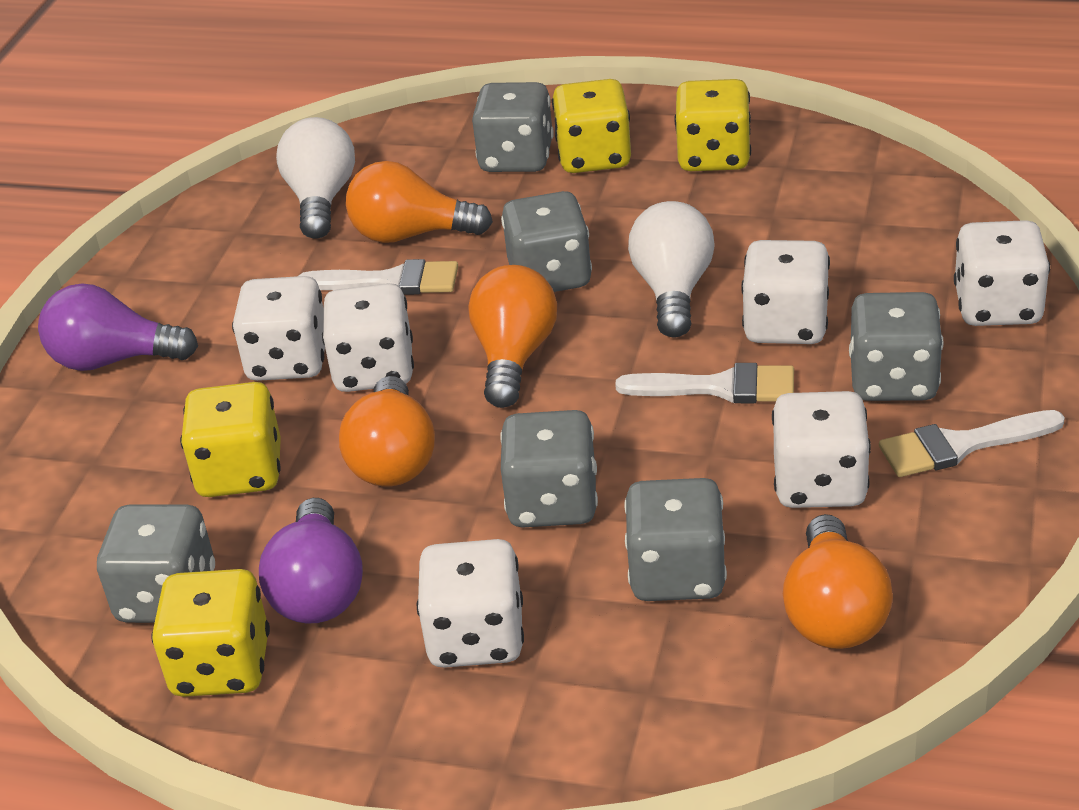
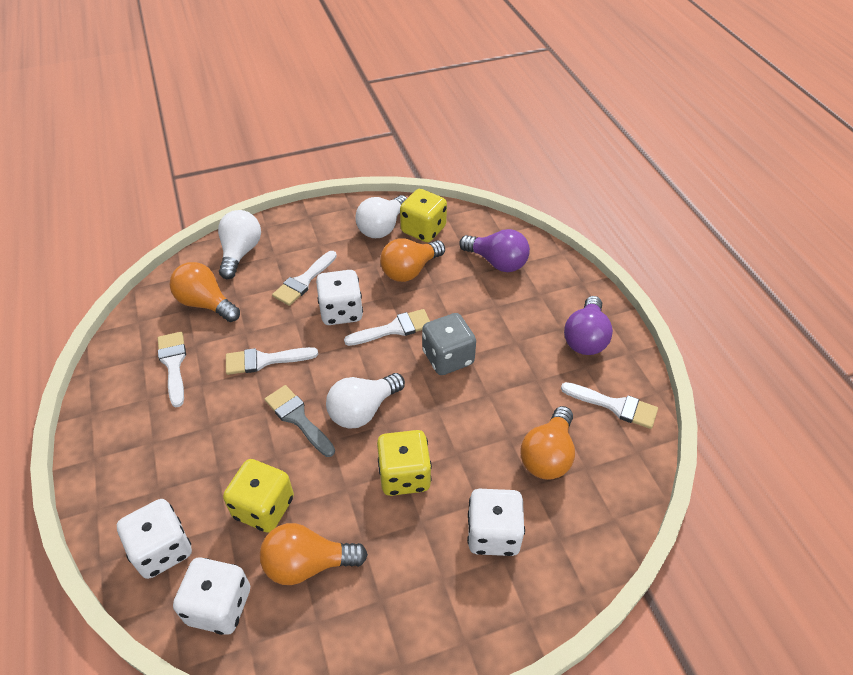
grey brush: none = 0 -> [265,385,335,457] = 1
grey dice: [97,504,215,623] [472,82,554,172] [500,410,598,527] [501,191,592,292] [624,478,727,601] [849,292,943,401] = 6 -> [422,313,476,375] = 1
white brush: [299,259,458,295] [615,363,794,403] [879,410,1065,477] = 3 -> [158,332,186,407] [226,347,318,375] [272,251,337,306] [344,309,430,346] [561,382,658,429] = 5
white dice: [232,276,325,381] [322,283,414,392] [417,539,524,668] [741,240,830,344] [772,391,871,508] [954,220,1050,326] = 6 -> [117,499,192,579] [173,557,250,635] [316,270,363,325] [467,489,525,556] = 4
white light bulb: [276,117,355,238] [628,201,715,338] = 2 -> [218,210,261,279] [326,373,405,429] [356,195,407,238] = 3
yellow dice: [151,569,270,697] [180,382,281,497] [552,79,631,173] [674,79,751,171] = 4 -> [223,459,294,533] [377,430,432,496] [400,189,447,242] = 3

